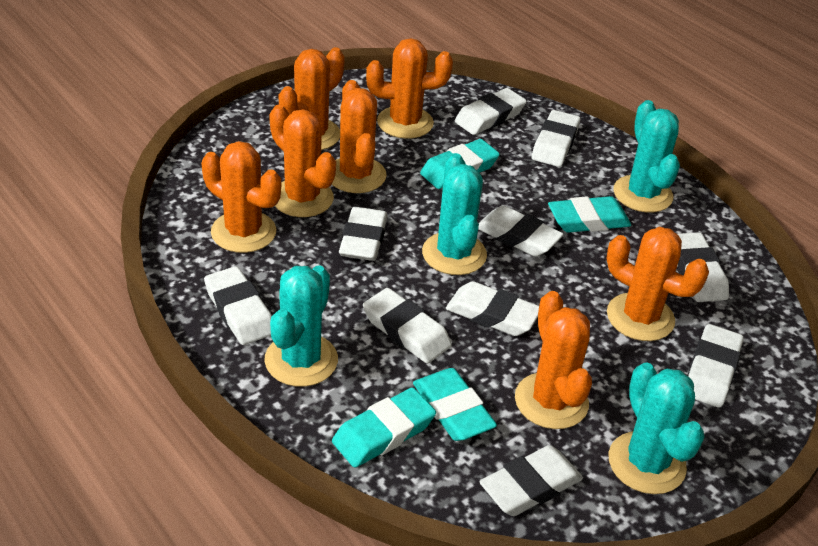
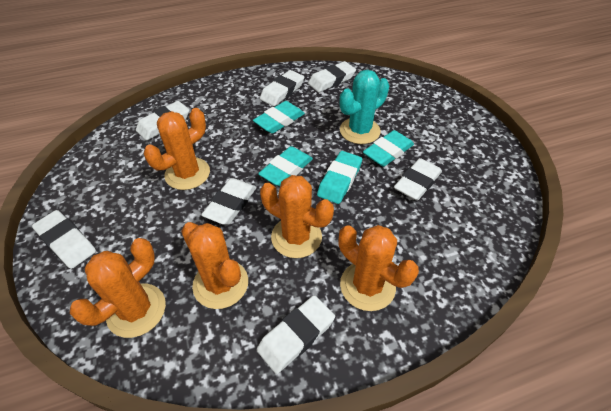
orange cactus: [201,141,281,253] [269,105,336,217] [279,47,345,150] [332,80,387,193] [366,38,453,139] [515,291,592,429] [606,227,709,341] = 7 -> [70,238,166,338] [144,108,210,190] [181,222,248,309] [260,175,334,258] [338,225,419,311] = 5
turquoise cactus: [264,265,338,387] [422,153,487,275] [609,362,705,494] [613,100,680,213] = 4 -> [340,70,389,144] = 1
white eraser: [204,266,272,345] [339,207,388,261] [363,288,452,364] [446,281,539,336] [455,88,527,135] [478,205,564,257] [480,445,583,516] [532,110,580,167] [677,232,729,302] [688,324,744,408] = 10 -> [32,210,96,269] [136,101,189,141] [201,178,257,225] [257,295,335,374] [260,70,304,106] [308,61,356,92] [394,158,442,201] = 7

